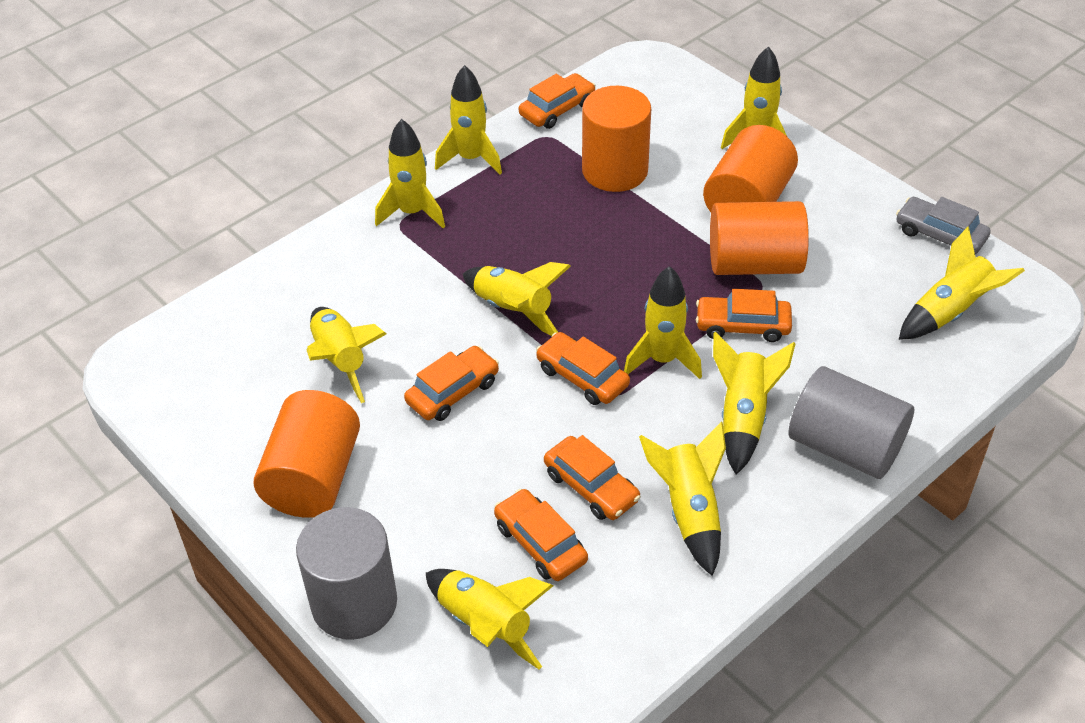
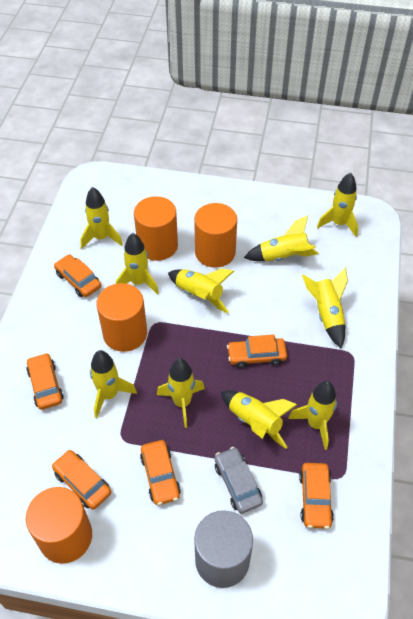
grey cylinder: [296,507,397,640] [788,366,914,479] = 2 -> [194,510,253,588] = 1

